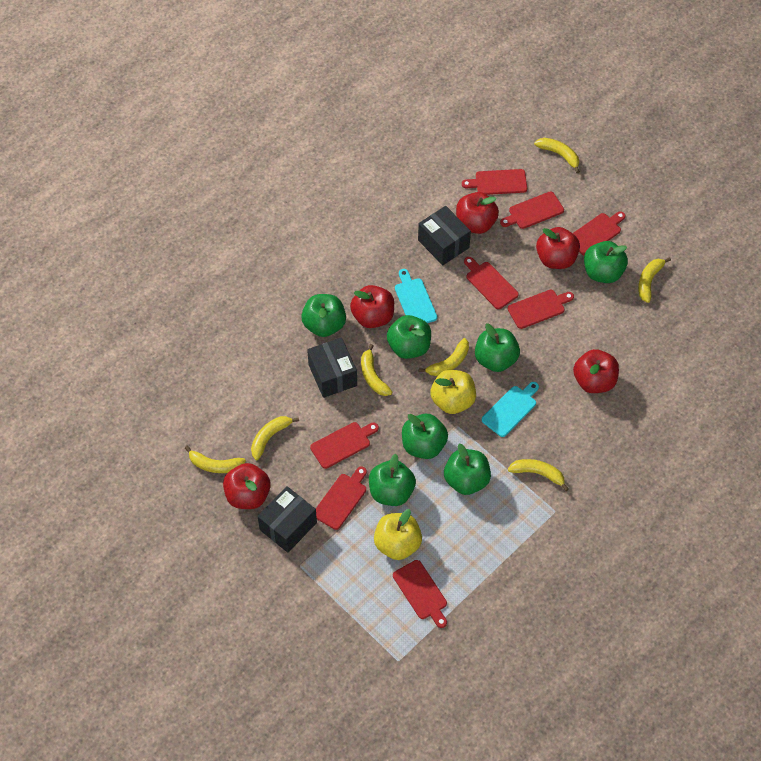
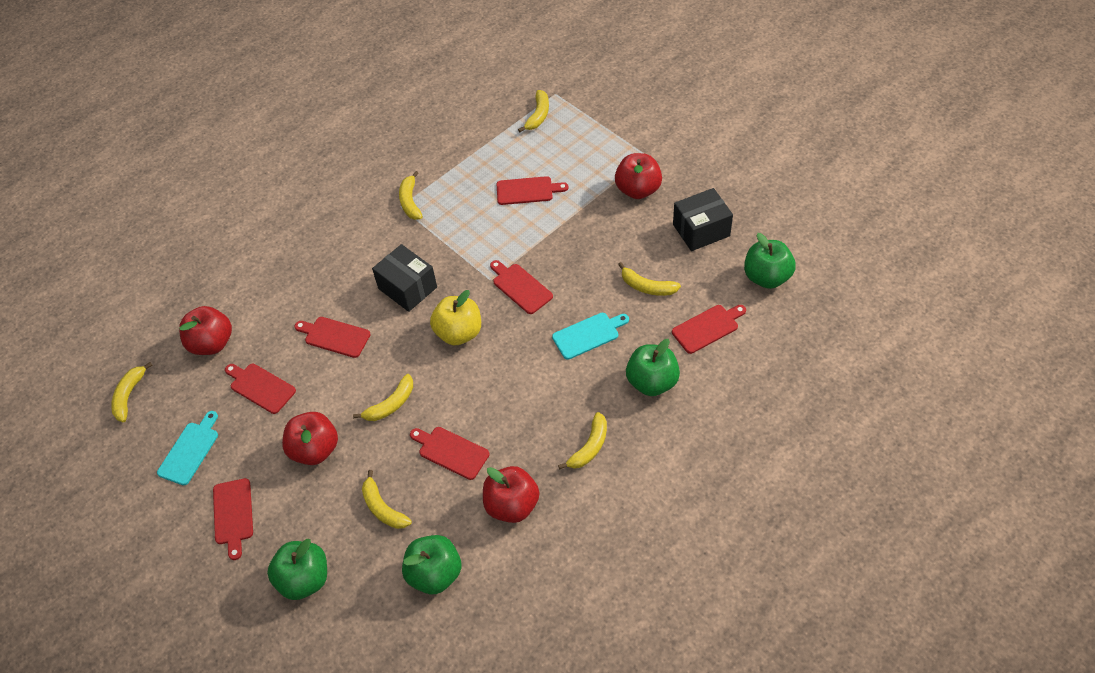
black box: [257,486,317,553] [307,338,357,398] [418,206,471,265] = 3 -> [372,244,437,312] [673,188,733,251] = 2
green apple: [301,294,346,337] [369,454,416,506] [387,315,431,359] [402,414,448,459] [444,444,491,495] [475,323,520,372] [584,241,628,283] = 7 -> [267,539,327,600] [402,535,461,594] [626,339,680,396] [744,233,796,289] = 4
red apple: [223,463,271,509] [350,285,394,328] [456,192,499,234] [536,227,580,269] [573,349,619,393] = 5 -> [179,306,232,355] [282,412,338,465] [483,466,539,523] [615,153,662,199] = 4
red cutting board: [310,422,379,469] [316,466,367,530] [393,560,447,628] [462,169,527,195] [464,257,519,309] [500,192,564,229] [508,290,574,329] [573,211,626,256] = 8 -> [213,478,253,560] [225,364,296,414] [295,317,371,358] [410,427,489,480] [490,260,553,314] [496,176,568,205] [672,305,746,354] = 7
yellow apple: [374,509,422,560] [430,370,476,414] = 2 -> [430,290,481,345] = 1

